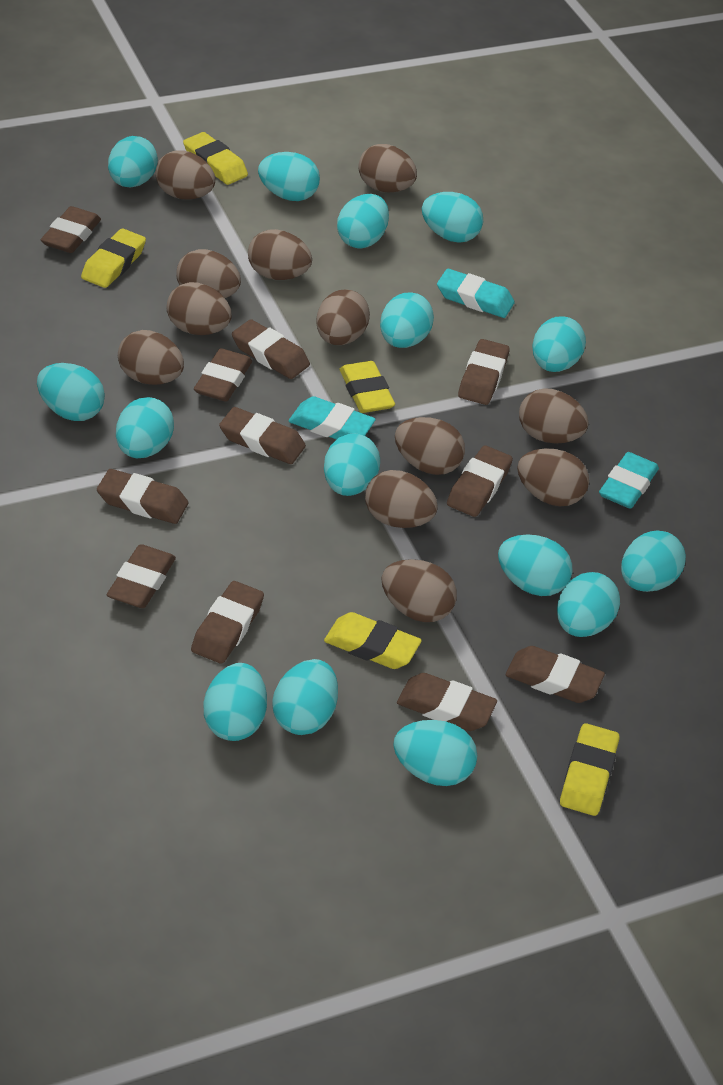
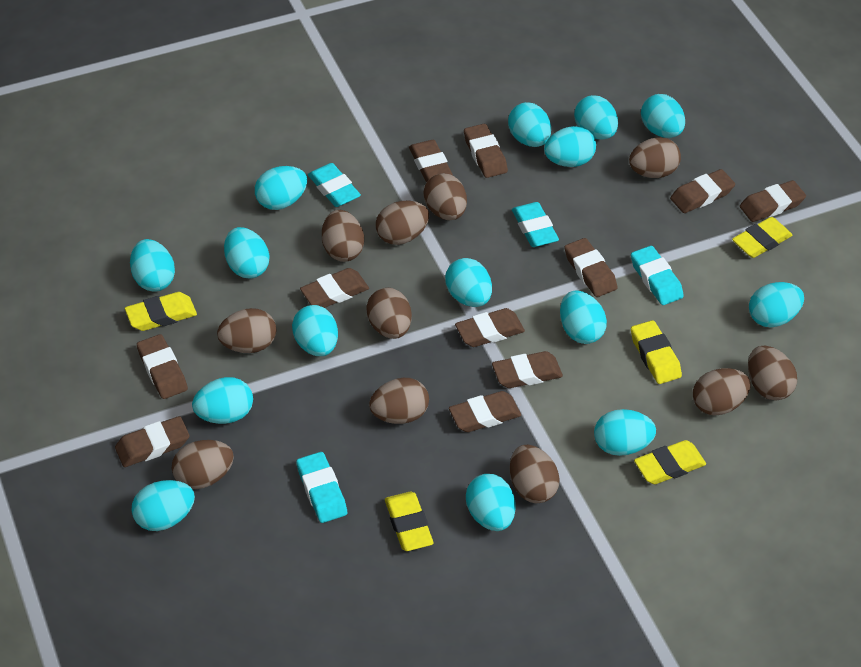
brown egg: [118,330,184,385] [155,150,215,200] [166,282,232,335] [176,249,241,298] [248,229,312,280] [316,290,370,345] [358,144,417,193] [365,470,438,528] [381,559,457,622] [395,417,465,475] [517,448,589,506] [519,388,589,444] = 12 -> [171,440,234,489] [217,308,276,353] [322,210,364,262] [366,288,412,339] [369,378,429,424] [376,201,429,245] [424,173,467,220] [510,445,560,503] [629,137,681,178] [693,368,751,416] [748,346,797,400] = 11
turquoise eraser: [289,396,376,440] [437,269,515,318] [599,452,659,509] = 3 -> [296,452,347,523] [308,163,361,207] [512,202,559,247] [631,246,684,305] = 4

